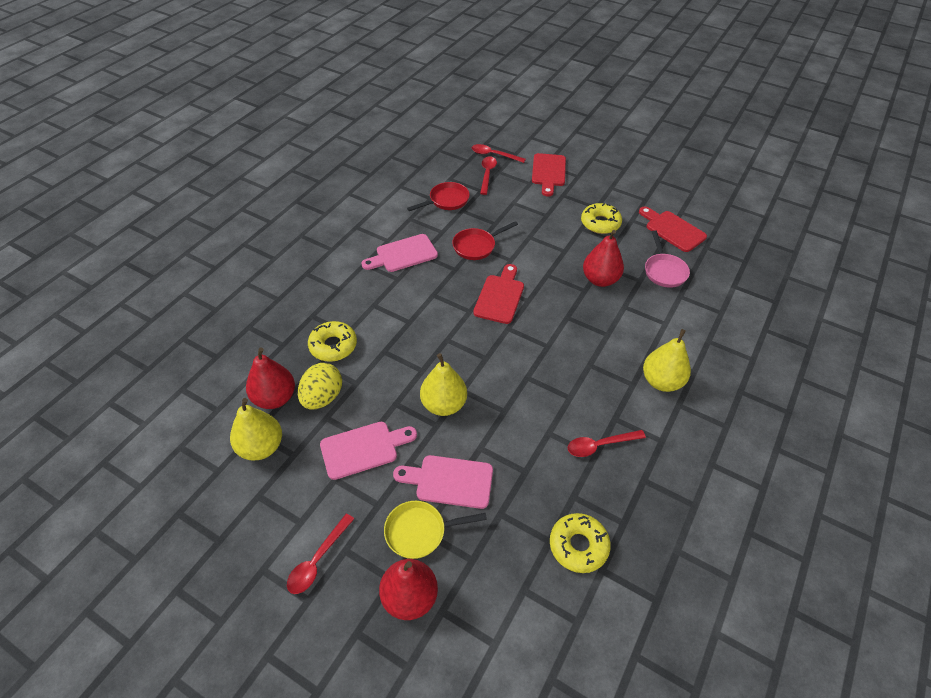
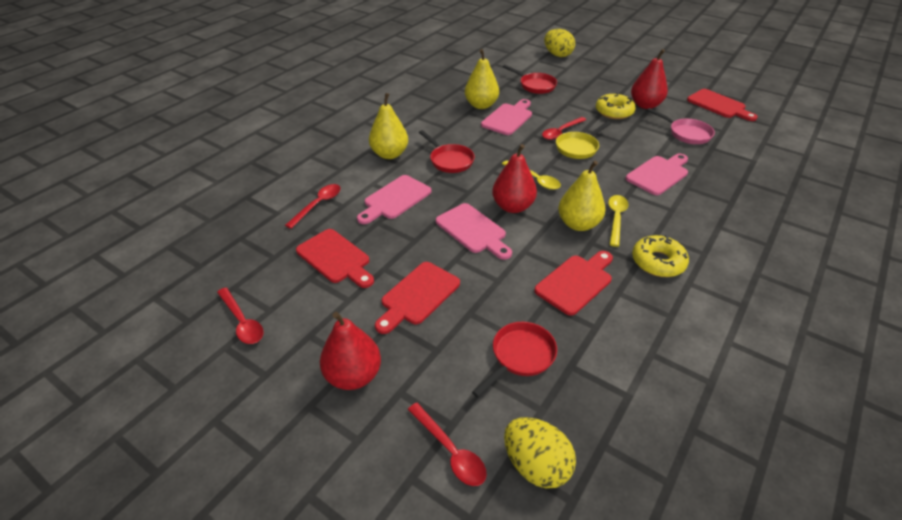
pink cutting board: [320,422,417,480] [361,234,438,272] [393,455,493,509] = 3 -> [357,175,431,224] [436,203,512,260] [481,99,532,135] [626,154,688,195] = 4
red cutting board: [473,264,524,324] [532,153,566,196] [639,207,707,252] = 3 -> [296,229,374,288] [375,262,460,334] [534,251,613,316] [687,89,758,121] = 4
red pan: [407,182,470,211] [452,221,518,260] = 2 -> [419,130,475,173] [472,322,557,397] [503,65,557,94] = 3
yellow donut: [308,321,357,362] [550,513,611,573] [581,203,622,234] = 3 -> [596,93,636,119] [632,235,689,277] = 2
yellow egg: [298,363,342,409] = 1 -> [504,417,576,489] [544,29,575,57] = 2
yellow spoon: none = 0 -> [502,160,561,190] [608,195,628,247] = 2

